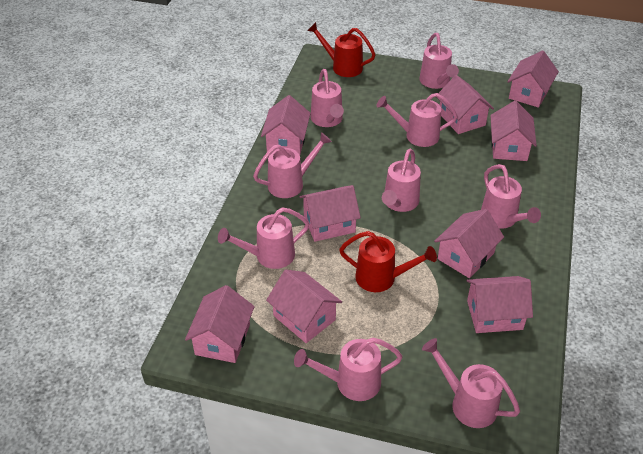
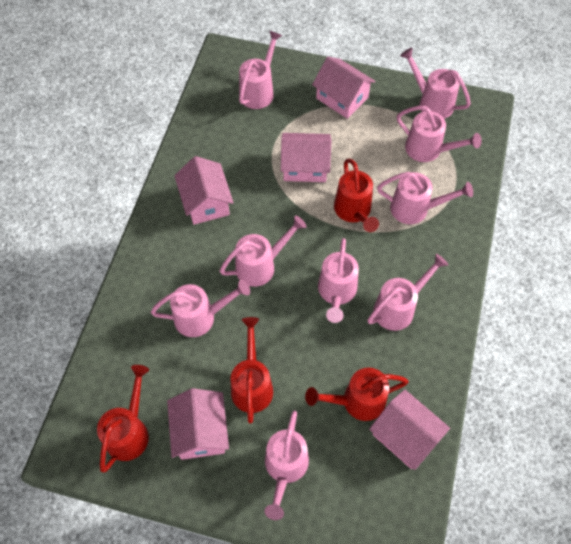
pink house: [185,285,255,363] [261,95,311,155] [266,270,342,343] [300,185,361,242] [434,209,504,278] [437,75,494,134] [466,276,533,333] [490,101,537,161] [507,50,559,108] = 9 -> [167,388,229,460] [174,156,234,225] [281,133,331,182] [312,57,376,119] [369,390,450,470] = 5
red watering can: [307,22,376,77] [339,231,437,292] = 2 -> [97,365,149,472] [231,317,273,424] [305,368,409,421] [334,159,379,232] = 4

